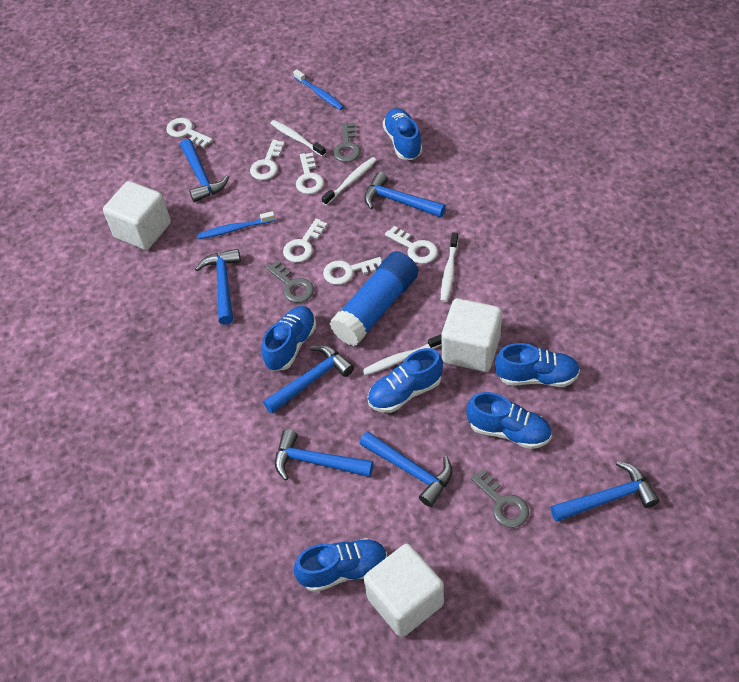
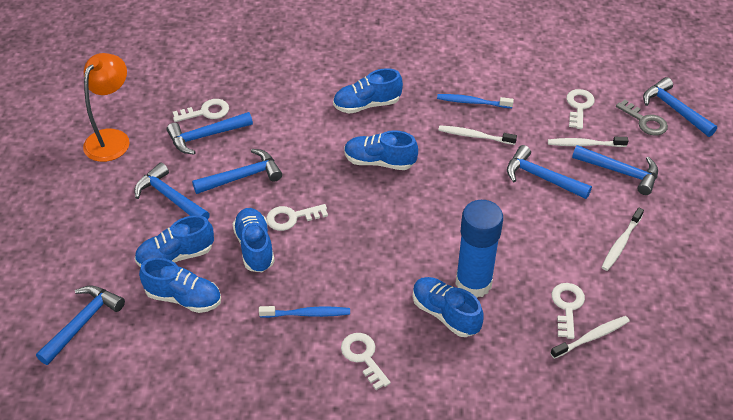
grey key: [266,260,314,303] [333,122,361,162] [470,469,529,528] = 3 -> [616,99,668,136] = 1
orange lamp: none = 0 -> [83,53,130,162] = 1
white cube: [103,181,171,250] [364,544,444,637] [441,298,502,372] = 3 -> none = 0
white key: [166,118,213,147] [250,140,285,180] [283,218,327,263] [296,153,324,194] [323,257,382,285] [385,226,438,264] = 6 -> [173,99,229,122] [266,204,328,231] [341,333,391,390] [551,283,585,339] [566,89,595,129] = 5

